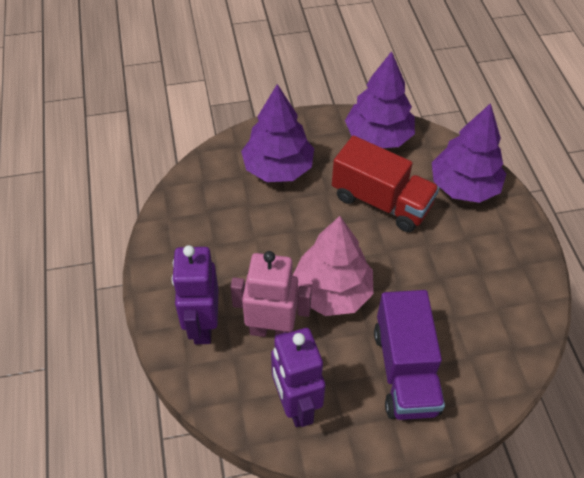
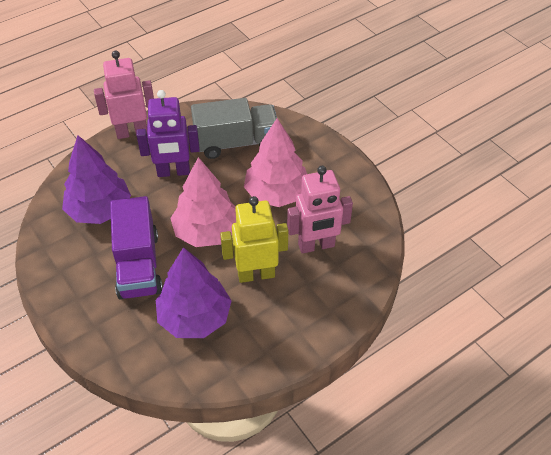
grey truck: none = 0 -> [191,98,277,159] = 1
pink robot: [230,251,312,337] = 1 -> [94,51,154,139] [287,166,353,254] = 2
pink tree: [292,216,373,316] = 1 -> [170,157,236,247] [244,118,307,207] = 2
purple robot: [171,245,218,344] [271,328,325,427] = 2 -> [137,90,200,177] = 1
purple tree: [241,84,314,182] [345,51,415,148] [432,103,506,203] = 3 -> [62,135,131,224] [156,247,232,338] = 2
red truck: [332,136,439,232] = 1 -> none = 0
yellow robot: none = 0 -> [220,196,288,283] = 1

